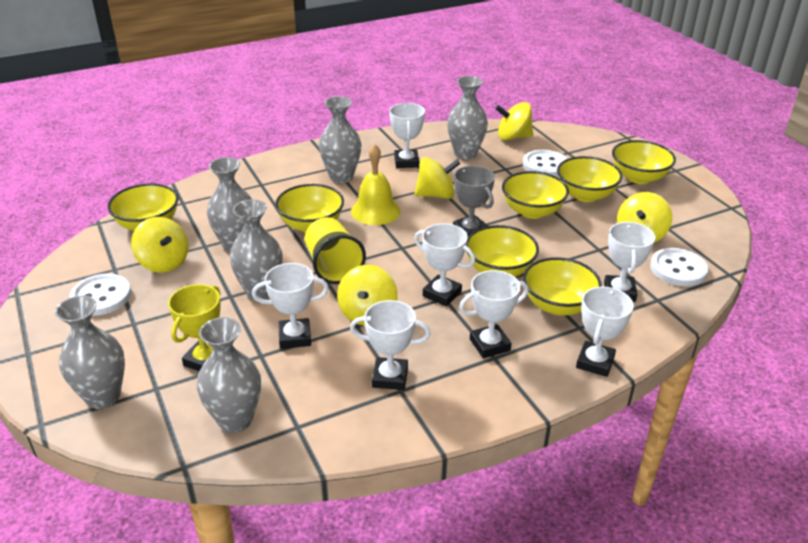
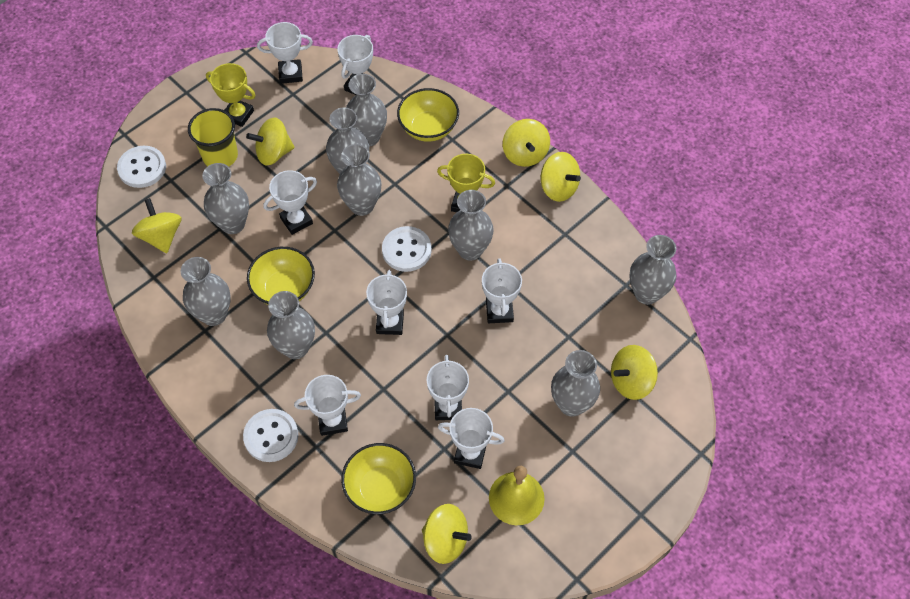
grey trophy: [453,166,495,236] = 1 -> none = 0
grey vase: [55,296,125,409] [197,317,261,433] [207,157,252,252] [230,199,283,301] [319,96,362,183] [447,76,488,159] = 6 -> [181,257,231,326] [202,163,249,234] [267,291,315,359] [326,107,369,174] [337,144,381,216] [346,74,387,147] [448,190,494,261] [551,350,600,417] [629,235,676,305] = 9
white trophy: [252,263,329,349] [350,300,431,390] [389,103,425,168] [414,223,475,307] [459,270,529,358] [576,287,634,377] [604,222,655,302] = 7 -> [257,22,313,84] [263,170,317,235] [294,375,361,436] [337,35,375,95] [366,270,407,335] [427,355,469,420] [438,408,505,469] [482,258,522,323] = 8
yellow bowl: [107,183,178,231] [275,184,344,233] [467,225,539,277] [502,171,569,219] [523,257,602,316] [557,156,623,202] [612,140,676,184] = 7 -> [247,247,315,305] [341,443,416,514] [397,88,459,142] = 3
yellow spinning top: [131,217,189,273] [337,265,397,326] [414,157,460,199] [495,102,533,140] [617,192,672,243] = 5 -> [132,198,182,253] [246,117,295,166] [422,504,472,564] [503,119,550,167] [541,152,581,202] [611,345,658,400] = 6
yellow trophy: [168,284,221,371] = 1 -> [206,63,256,127] [437,154,495,213] = 2

